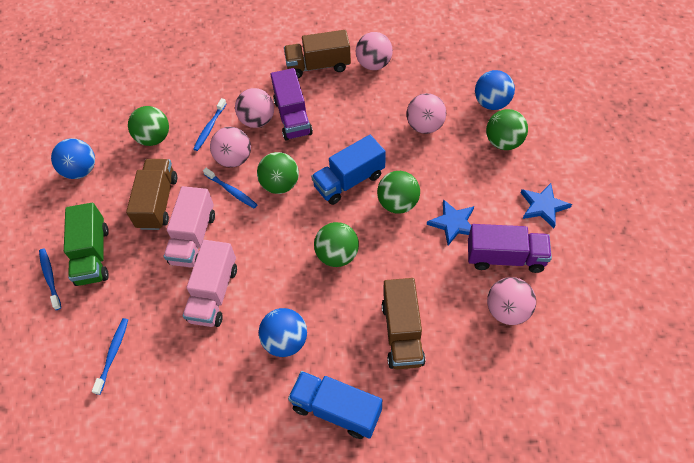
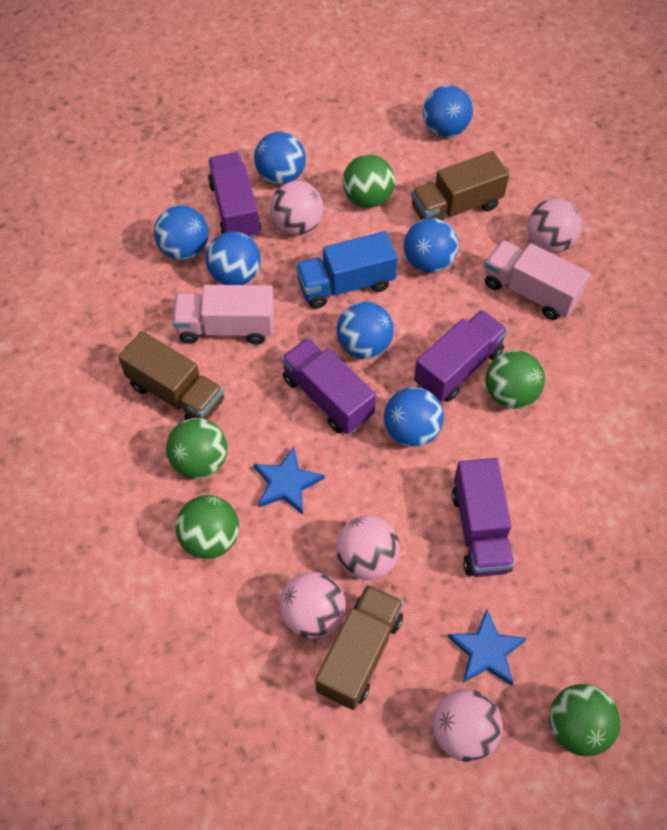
blue ball: [51,138,95,179] [259,308,307,357] [475,70,515,110] = 3 -> [154,205,209,260] [206,231,261,285] [254,132,306,185] [337,302,394,359] [384,387,444,447] [404,218,458,273] [423,85,473,137] = 7
blue toothbrush: [39,248,61,310] [92,318,128,395] [193,98,227,151] [203,168,257,208] = 4 -> none = 0
blue truck: [288,371,382,439] [311,135,386,205] = 2 -> [296,231,398,309] = 1
green truck: [64,203,109,286] = 1 -> none = 0
purple truck: [271,68,313,141] [468,224,552,273] = 2 -> [208,153,261,238] [281,338,376,434] [414,310,508,402] [452,458,514,577] = 4

